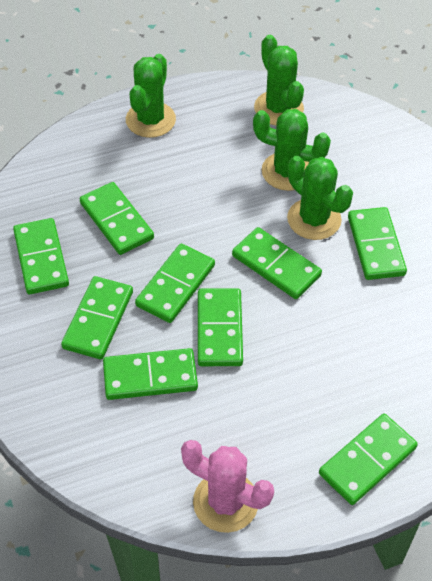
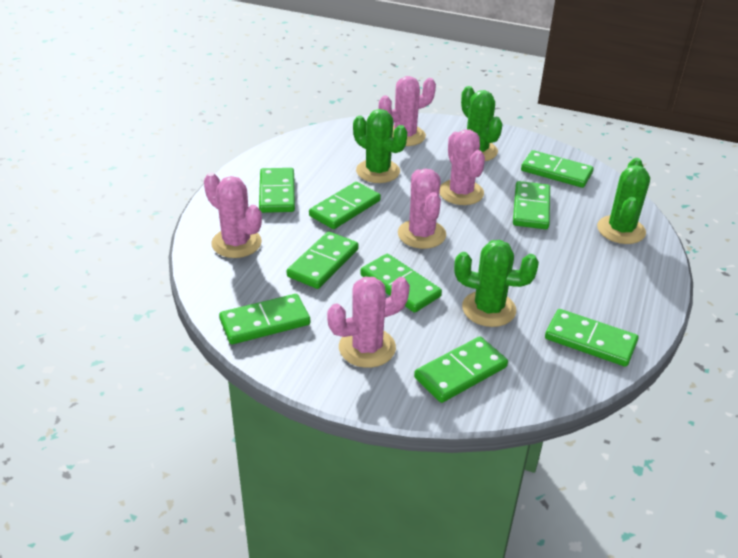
pink cactus: [181,440,274,533] = 1 -> [204,172,262,258] [327,277,410,368] [379,76,436,146] [398,169,446,249] [440,129,485,205] = 5

